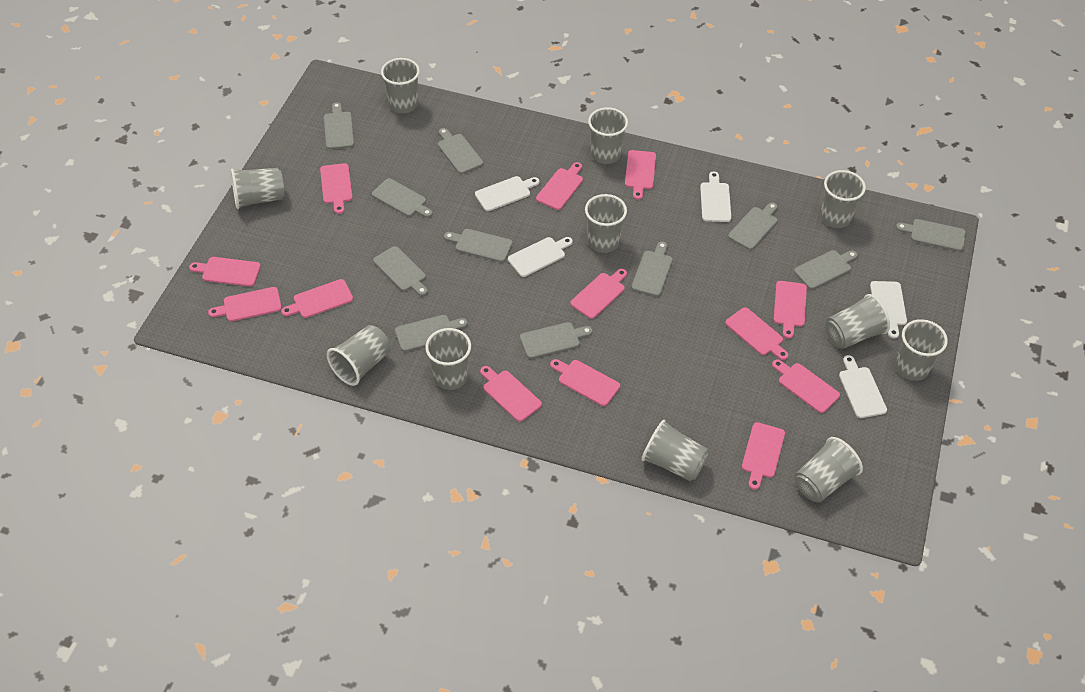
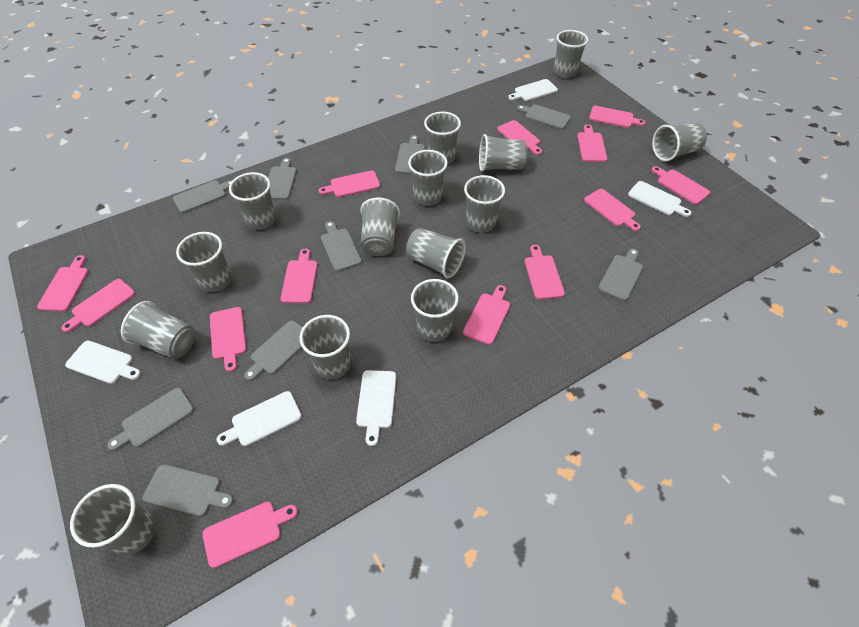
grey cup: [231,168,285,209] [327,325,391,386] [381,58,420,113] [425,328,471,390] [585,194,627,253] [588,107,628,164] [642,420,709,482] [794,437,863,503] [820,170,866,228] [826,294,890,349] [895,319,948,381] = 11 -> [70,484,156,555] [121,301,195,359] [176,232,232,292] [229,172,276,230] [299,315,351,379] [360,198,400,256] [406,228,466,278] [408,150,448,206] [411,279,459,342] [424,111,461,164] [464,175,505,233] [479,134,527,172] [554,30,588,78] [652,123,707,161] = 14
grey cutting board: [324,102,354,149] [372,178,433,218] [373,246,428,296] [395,315,468,352] [438,128,483,174] [444,229,513,262] [520,322,592,359] [631,241,673,296] [728,202,778,250] [794,250,858,289] [896,219,966,251] = 11 -> [107,388,194,451] [143,464,233,516] [173,180,233,213] [244,320,303,381] [268,158,297,200] [321,221,362,271] [395,135,425,174] [517,105,571,129] [598,249,643,301] = 9

